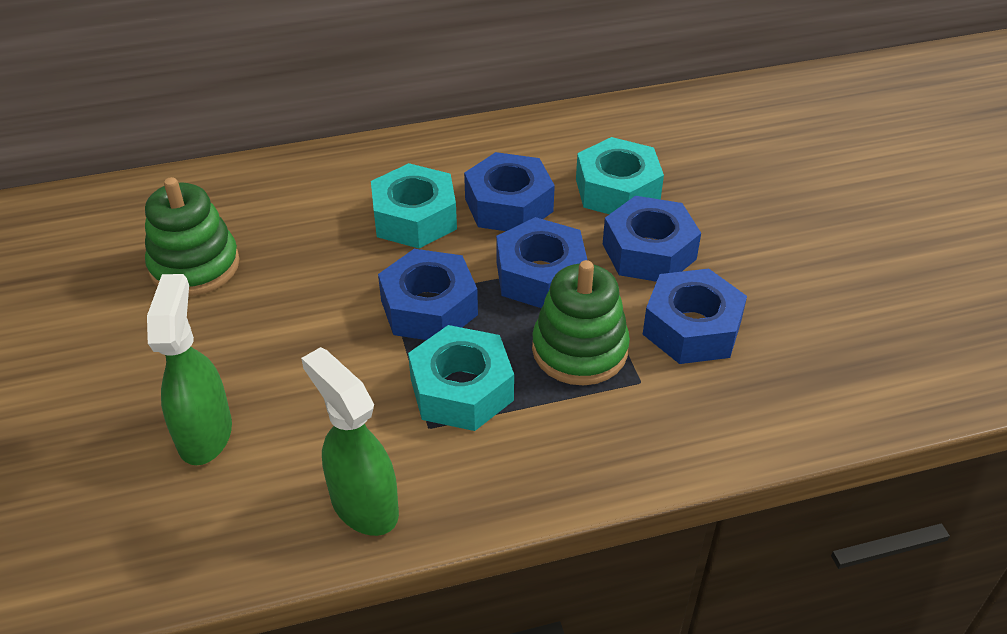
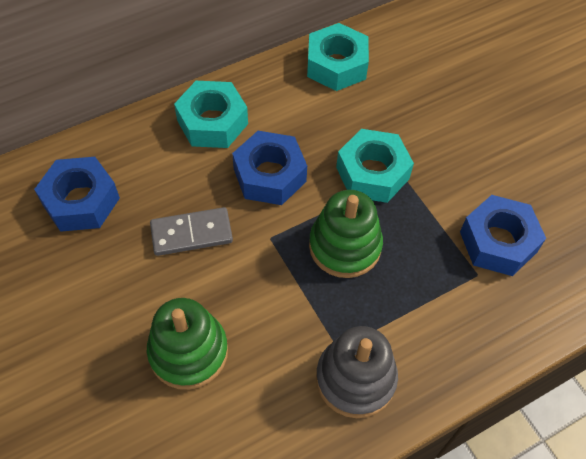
blue nut: [378,249,478,340] [464,152,555,231] [496,217,587,308] [603,196,701,282] [643,269,747,364] = 5 -> [34,157,120,232] [232,131,307,205] [460,195,546,276] = 3
green spray bottle: [147,274,232,465] [301,347,399,536] = 2 -> none = 0
grey domino: none = 0 -> [150,207,233,256] = 1
grey stacking toy: none = 0 -> [316,326,398,418] = 1

